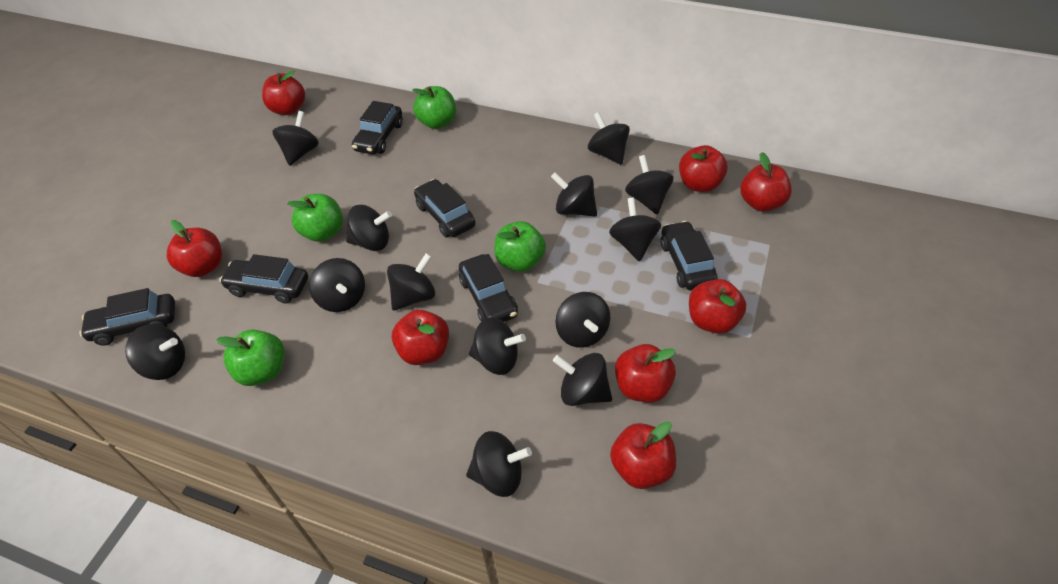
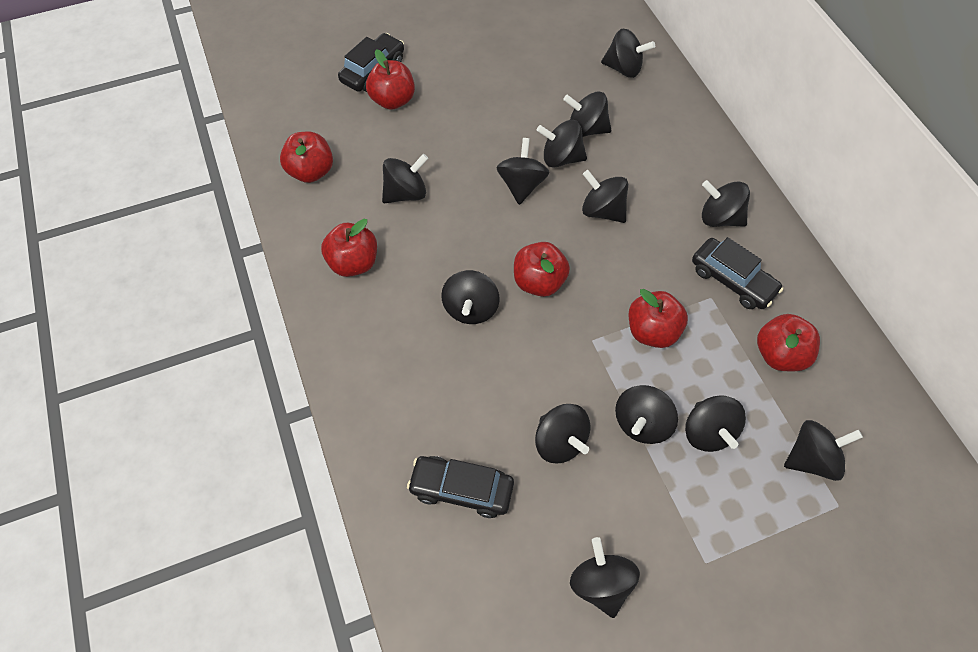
black car: [79,288,175,346] [219,254,308,303] [352,101,403,154] [414,179,475,237] [459,254,518,322] [660,221,717,290] = 6 -> [338,33,404,92] [407,456,514,518] [692,237,783,309] = 3
green apple: [216,330,285,386] [287,194,343,242] [412,86,456,129] [494,221,546,272] = 4 -> none = 0
red apple: [167,220,222,277] [262,70,305,115] [392,310,449,365] [610,421,676,489] [615,344,676,403] [679,145,728,192] [689,279,746,334] [740,152,792,212] = 8 -> [280,131,333,183] [321,219,377,277] [366,49,415,110] [514,242,570,297] [629,289,688,348] [757,314,820,371] = 6

